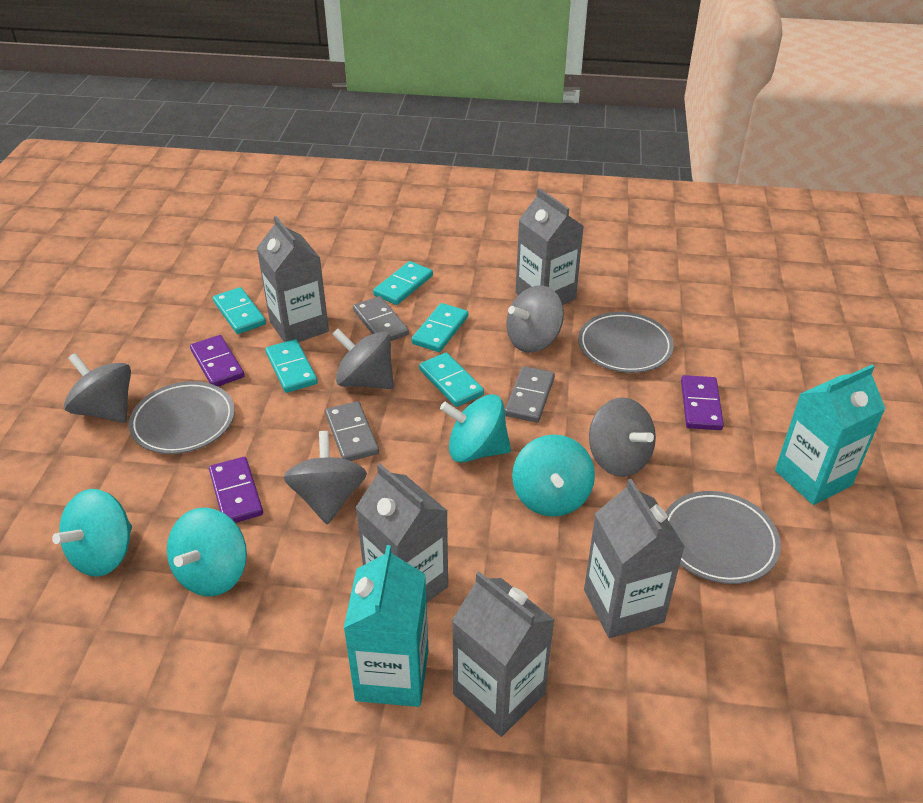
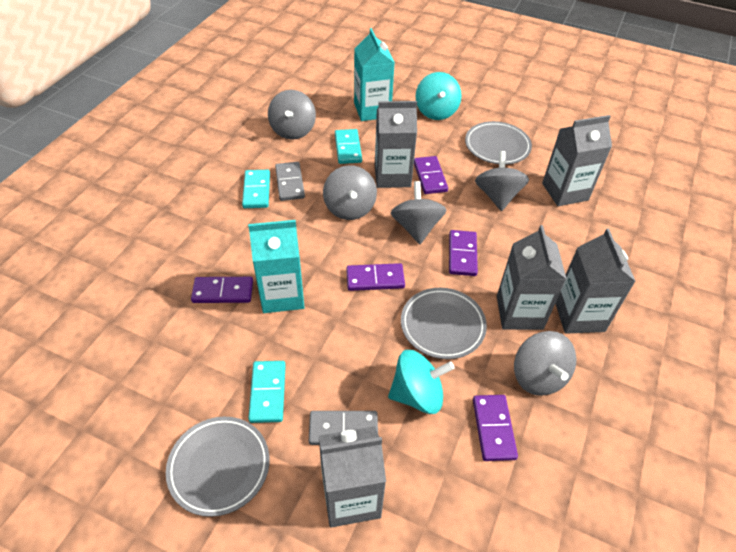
grey domino: [325,401,379,461] [353,296,409,341] [505,366,555,423] = 3 -> [275,162,305,201] [309,411,378,445] = 2
purple domino: [190,335,245,386] [209,457,263,523] [681,375,724,430] = 3 -> [191,277,253,303] [346,263,405,291] [414,156,448,194] [449,230,478,276] [473,395,518,461] = 5
turquoise domino: [213,287,266,334] [265,339,318,393] [373,261,433,305] [411,303,468,352] [419,353,484,407] = 5 -> [242,170,270,208] [248,361,286,423] [335,129,362,164] = 3
turquoise spinning top: [52,489,132,577] [167,508,247,596] [440,394,511,463] [512,434,595,517] = 4 -> [388,350,455,414] [415,72,462,120] = 2

